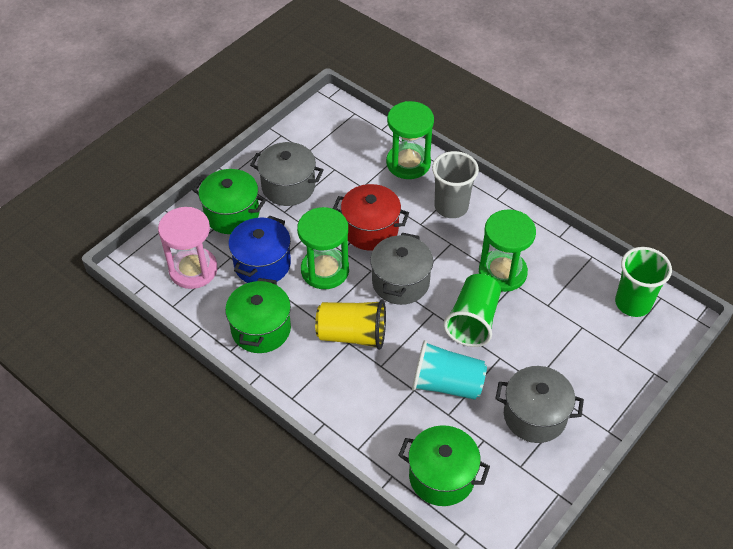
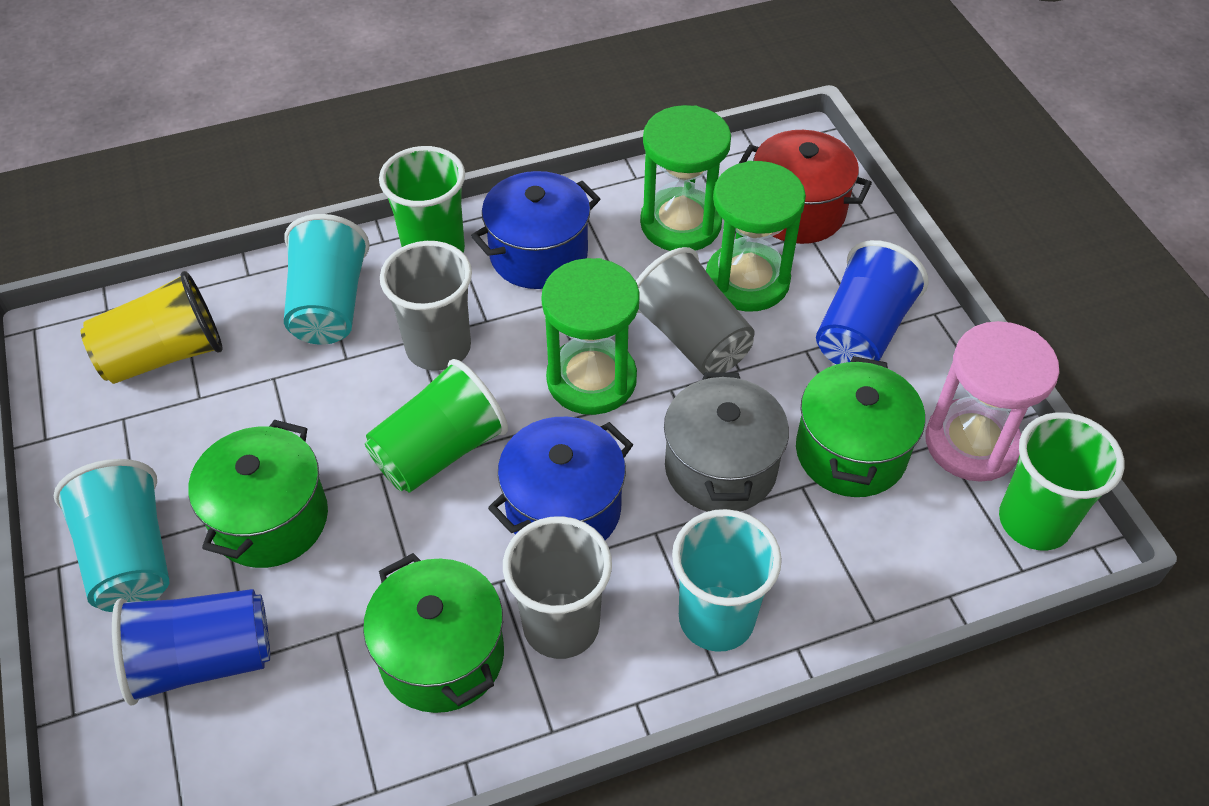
blue cup: none = 0 -> [112,589,270,705] [816,240,929,364] = 2
blue pot: [229,215,291,283] = 1 -> [471,171,600,289] [488,417,633,540] = 2
green cup: [443,274,501,347] [615,247,672,317] = 2 -> [365,359,508,492] [379,146,465,253] [999,412,1124,551] = 3
grey cup: [432,151,479,218] = 1 -> [380,241,472,371] [503,516,612,659] [636,247,754,375] = 3
grey pot: [250,142,324,206] [370,233,433,305] [495,366,584,443] = 3 -> [664,372,789,512] = 1
turquoise cup: [412,340,487,400] = 1 -> [54,459,169,612] [284,214,370,345] [672,509,782,652] = 3

